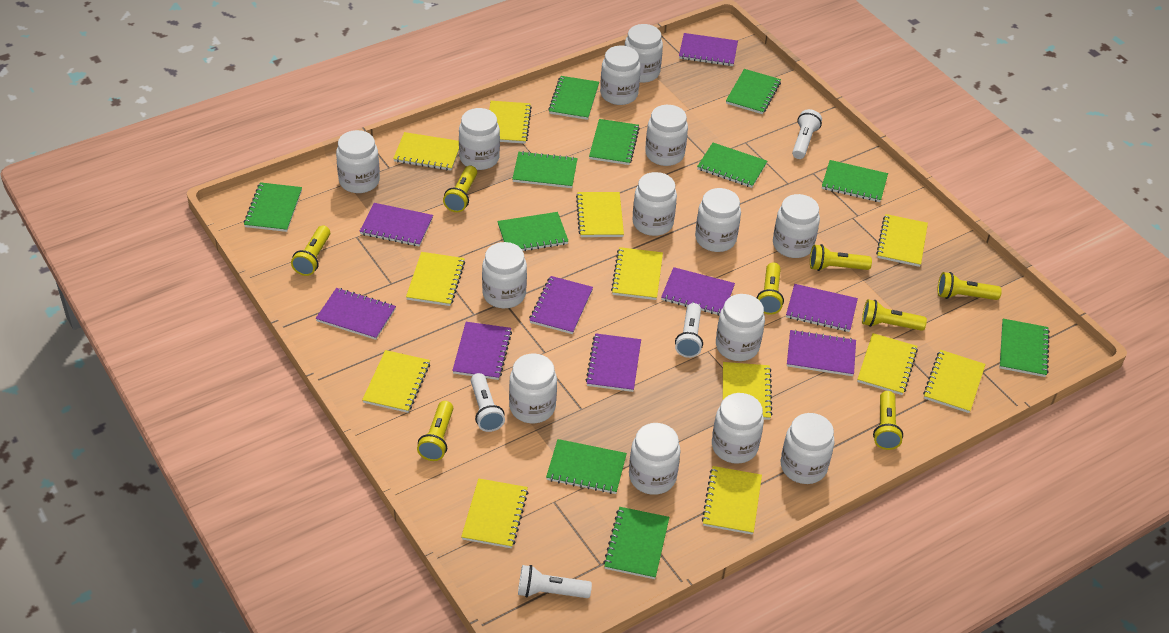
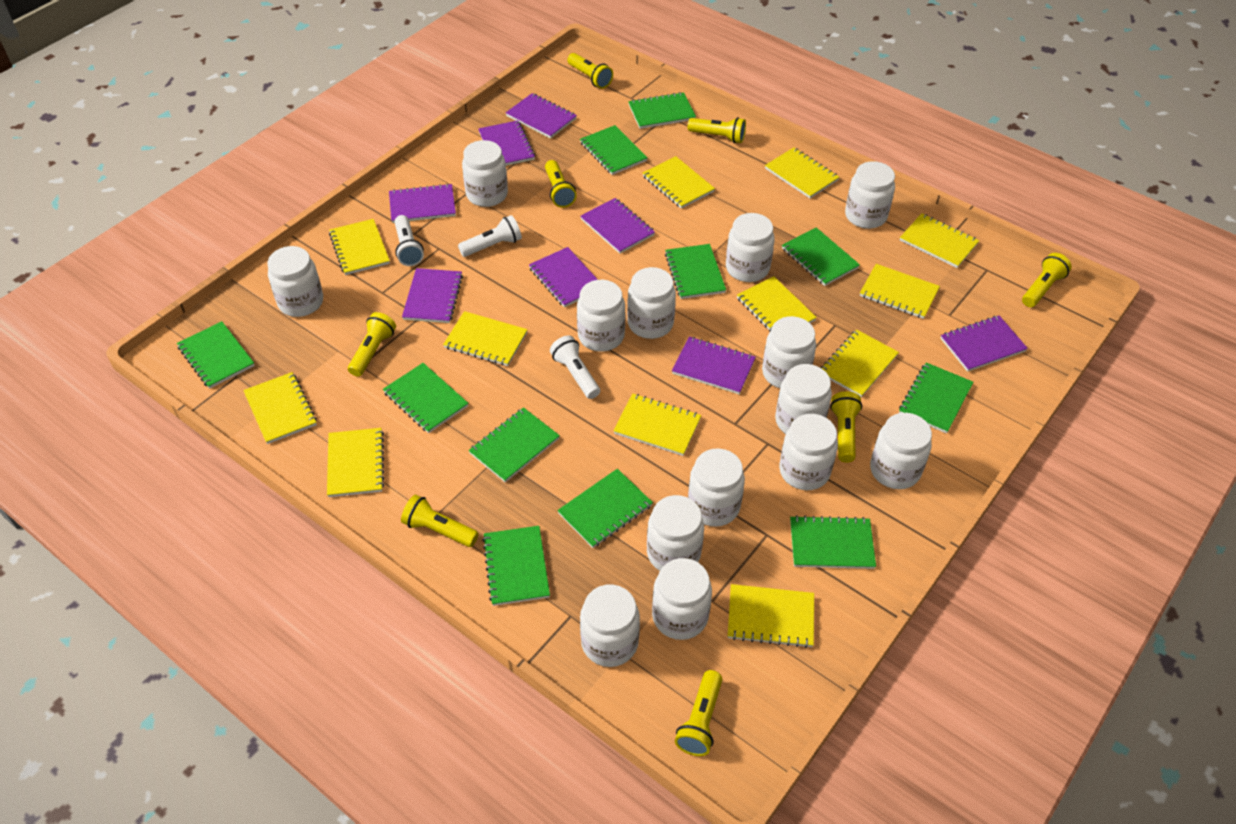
purple notebook: [316,288,396,340] [359,203,433,246] [452,322,512,380] [529,276,593,334] [586,333,641,392] [661,267,735,316] [679,33,738,66] [786,284,858,332] [787,330,856,376] = 9 -> [389,184,456,223] [402,268,463,323] [478,120,535,166] [506,93,577,138] [529,247,598,307] [580,198,655,254] [672,337,756,394] [940,315,1028,372] = 8
white flashlight: [471,373,505,432] [518,565,592,598] [675,303,703,358] [792,109,822,159] = 4 -> [394,215,424,266] [458,215,522,257] [550,335,600,399] = 3

